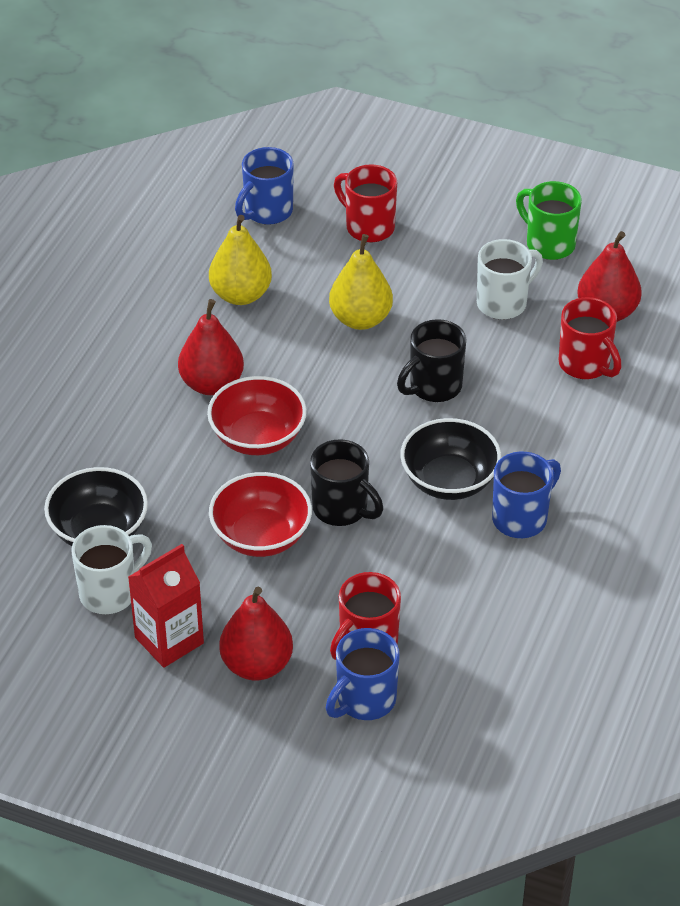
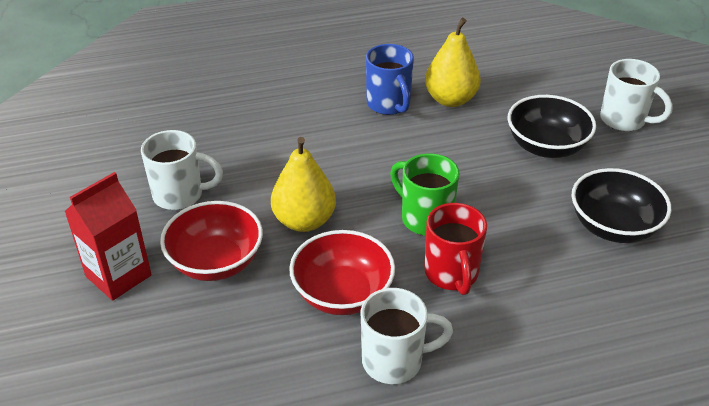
black mug: [310,439,383,526] [397,319,466,402] = 2 -> none = 0
blue mug: [235,147,294,225] [326,628,400,720] [492,452,561,538] = 3 -> [366,44,414,115] = 1
red mug: [330,572,401,660] [334,164,397,242] [559,297,621,379] = 3 -> [424,203,487,295] = 1
red pear: [178,299,244,395] [219,587,293,680] [577,231,642,322] = 3 -> none = 0
white mug: [72,525,152,614] [477,239,543,319] = 2 -> [141,130,223,210] [360,288,453,384] [600,59,673,131] = 3

